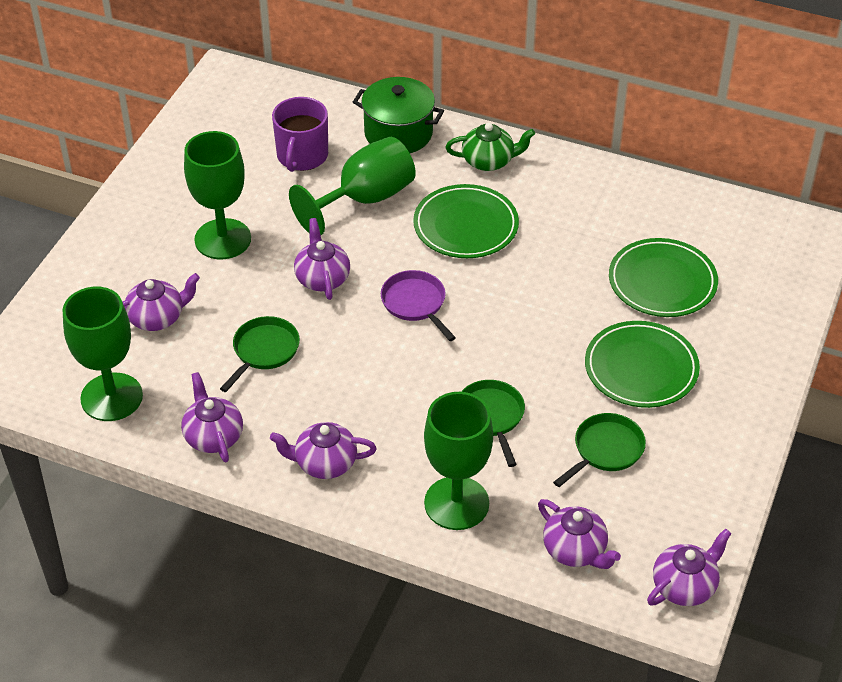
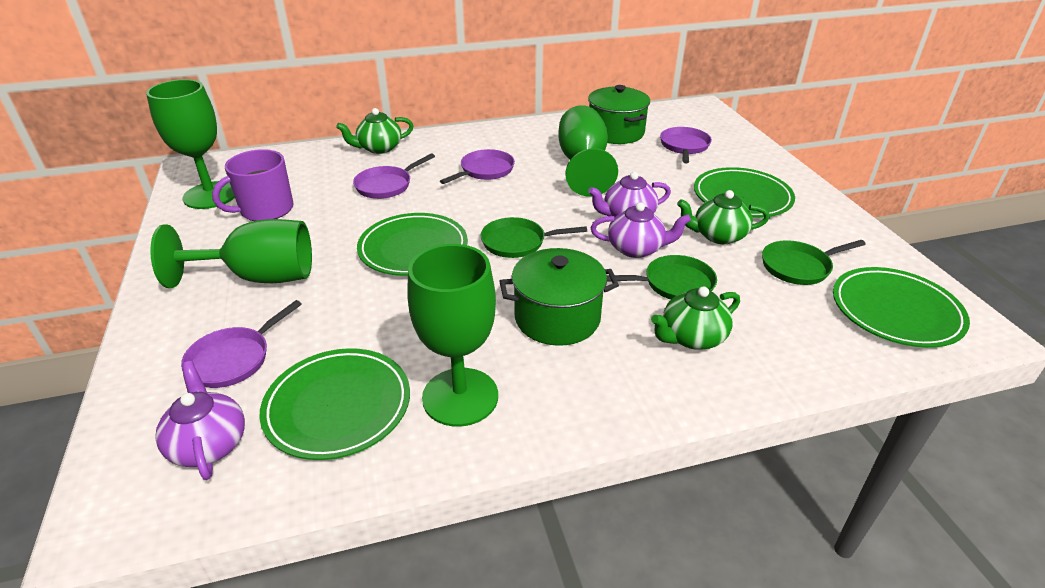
green plate: [413,184,519,258] [585,321,700,408] [609,238,718,317] = 3 -> [259,348,410,460] [357,213,468,276] [694,167,795,218] [833,267,970,348] = 4
green pot: [353,77,444,153] = 1 -> [499,248,619,346] [588,85,650,144] = 2
green teapot: [445,123,535,171] = 1 -> [336,108,414,154] [651,286,740,350] [677,190,770,244] = 3
purple pan: [381,270,456,341] = 1 -> [181,300,302,388] [353,153,435,199] [440,149,515,184] [660,127,712,163] = 4
purple teapot: [122,273,200,331] [181,372,243,462] [270,422,377,479] [294,218,350,300] [538,499,621,569] [647,529,732,606] = 6 -> [156,361,245,480] [588,172,671,218] [590,202,691,258] = 3

